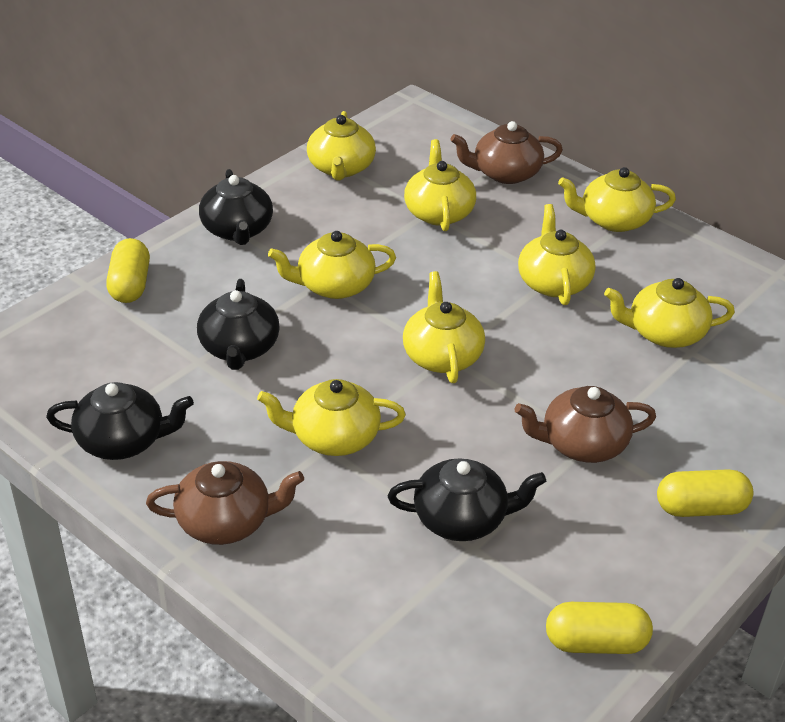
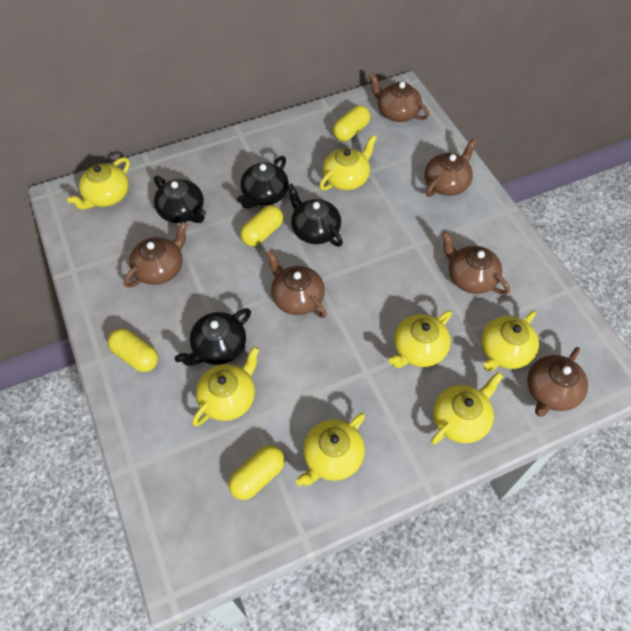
brown teapot: [146,461,304,545] [450,121,563,184] [514,386,656,463] = 3 -> [124,221,188,288] [266,250,327,318] [369,73,429,122] [424,139,477,197] [441,231,510,295] [527,347,588,417] = 6
yellow capsule: [106,238,150,303] [546,602,653,654] [657,469,753,517] = 3 -> [108,328,158,372] [228,445,285,500] [240,205,283,247] [333,105,370,142] = 4
yellow teapot: [257,379,406,456] [268,231,396,299] [307,111,376,181] [403,271,485,383] [404,139,476,232] [518,204,596,305] [558,167,676,232] [604,278,735,348] = 8 -> [67,157,130,210] [192,346,260,426] [296,413,365,486] [319,135,377,190] [389,311,452,368] [431,372,503,445] [481,311,539,372] = 7

